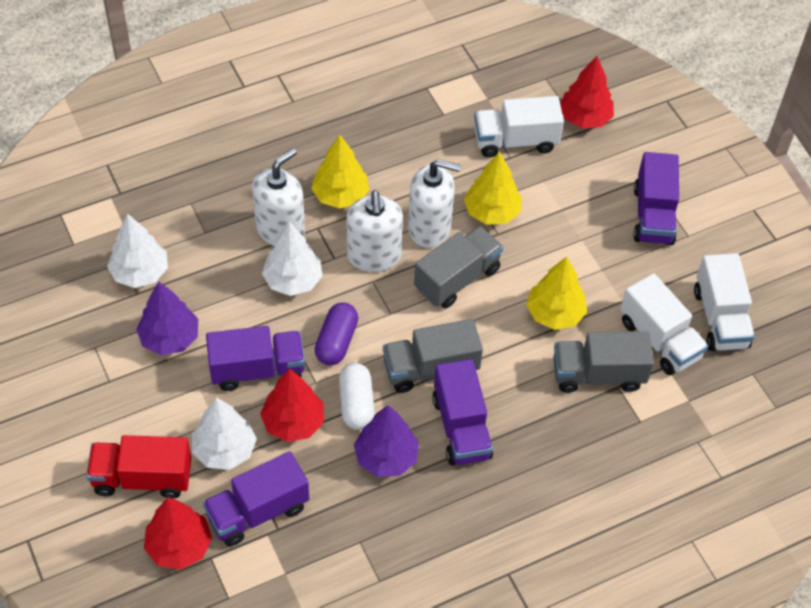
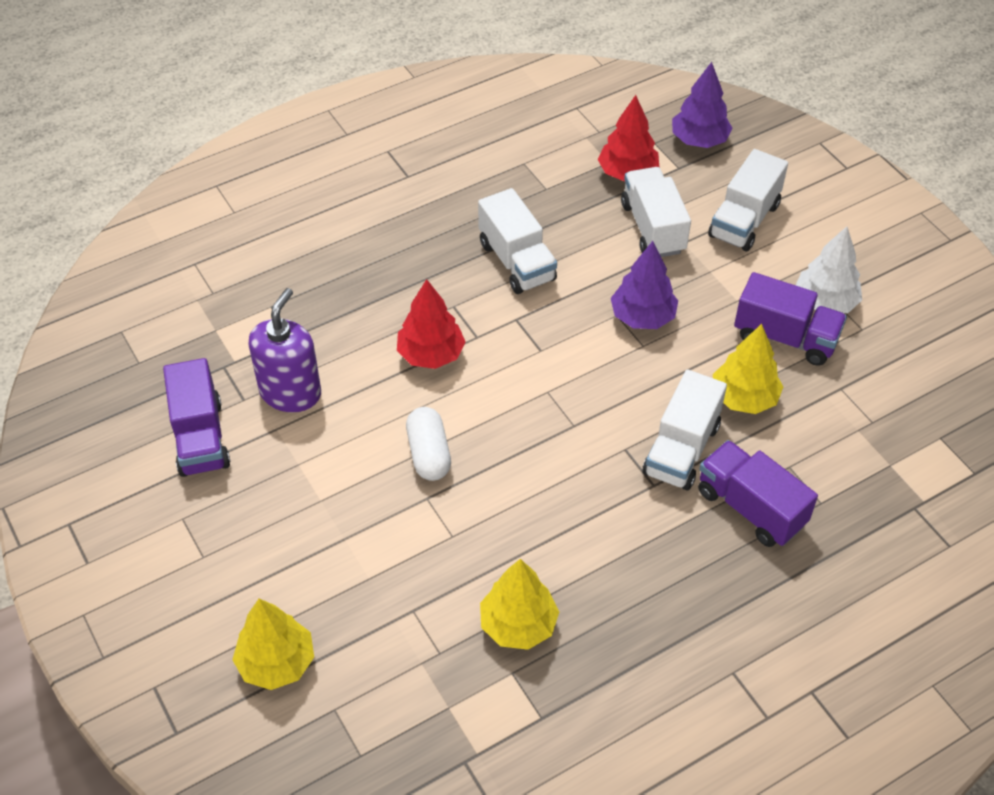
grey truck: [383,319,483,393] [414,226,503,308] [553,332,654,393] = 3 -> none = 0
purple capsule: [314,302,358,365] = 1 -> none = 0
purple soap dispenser: none = 0 -> [249,288,321,412] = 1
purple truck: [203,451,309,547] [206,326,305,391] [432,359,493,465] [633,152,679,245] = 4 -> [163,358,230,477] [698,440,818,547] [734,272,847,366] = 3
red tree: [144,498,212,570] [260,369,324,442] [560,56,614,128] = 3 -> [397,279,465,369] [597,95,659,181] = 2
red truck: [86,435,192,499] = 1 -> none = 0
white soap dispenser: [252,148,305,246] [347,190,403,272] [408,159,461,248] = 3 -> none = 0
white tree: [107,214,168,288] [192,397,257,470] [262,222,323,296] = 3 -> [796,226,862,313] = 1
white truck: [474,96,564,158] [620,273,708,375] [694,253,755,351] = 3 -> [478,188,557,294] [621,167,691,257] [643,370,727,490] [708,149,788,251] = 4

